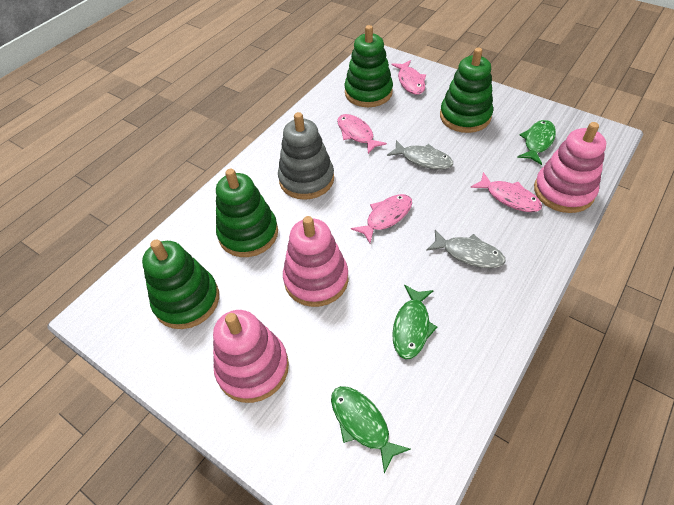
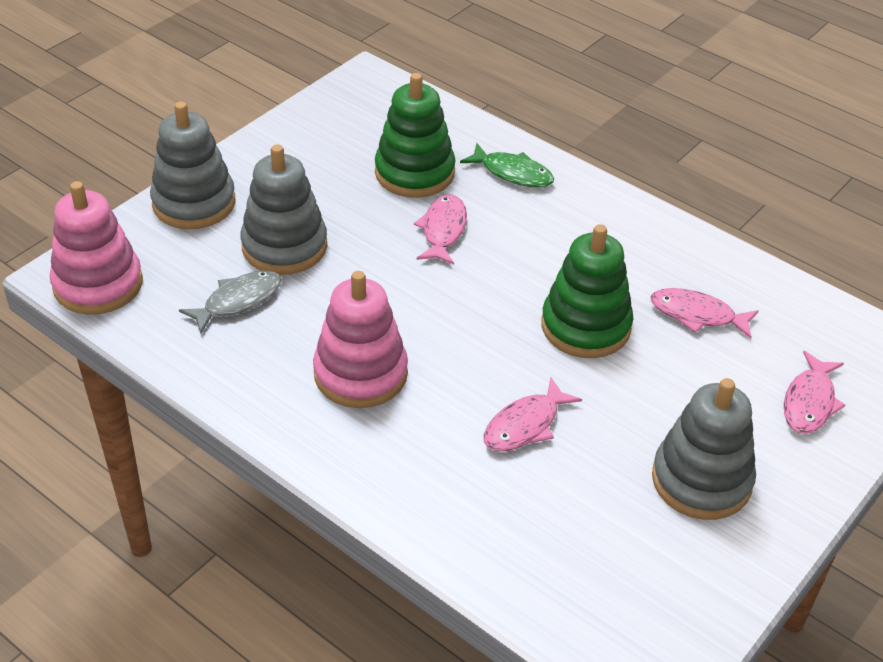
green fish: [331,386,411,474] [392,285,437,359] [517,120,556,165] = 3 -> [460,143,554,188] = 1
green stacking toy: [142,240,219,329] [216,169,278,257] [344,25,393,107] [440,48,493,133] = 4 -> [375,73,455,198] [541,224,634,358] = 2
grey fish: [387,140,453,170] [426,230,506,268] = 2 -> [179,270,282,334] = 1
grey stacking toy: [278,112,334,200] = 1 -> [150,102,235,229] [240,144,327,275] [652,378,756,520] = 3
pink stacking toy: [213,310,289,403] [283,216,348,307] [534,122,606,213] = 3 -> [50,181,143,315] [313,271,408,408] = 2

